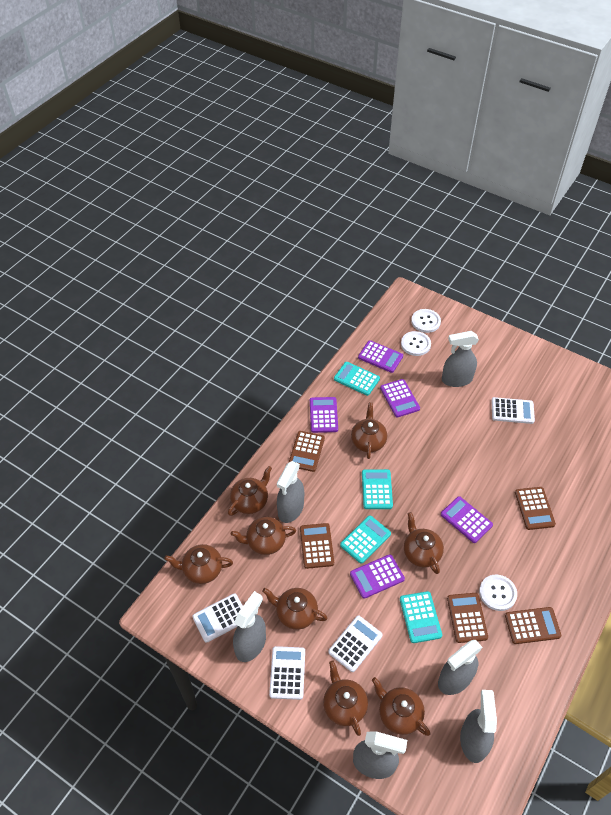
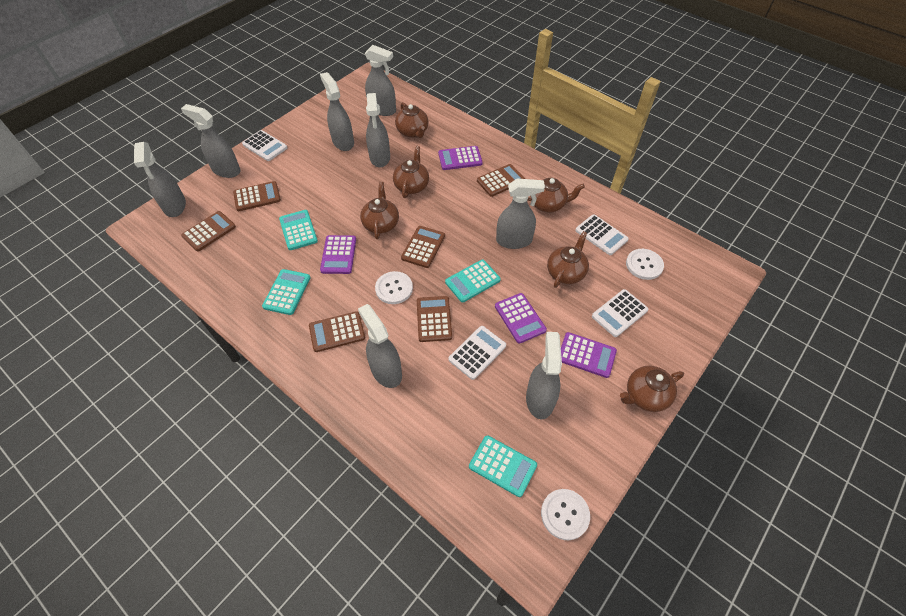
brown calculator: [288,431,325,472] [300,523,334,569] [447,593,488,643] [505,607,561,644] [515,487,556,530] = 5 -> [181,211,236,251] [233,181,281,211] [309,311,365,352] [401,226,445,268] [417,296,452,342] [477,164,525,197] = 6
brown teapot: [165,544,233,584] [228,466,272,516] [231,517,296,555] [262,588,328,630] [323,661,368,736] [351,402,387,459] [372,677,430,736] [404,512,444,574] = 8 -> [360,182,399,239] [393,146,429,198] [395,102,429,138] [528,178,585,212] [547,231,589,288] [620,366,684,412] = 6
grey spray bottle: [233,591,266,662] [277,461,304,523] [353,731,407,779] [438,640,483,695] [442,331,479,387] [460,690,497,763] = 6 -> [134,142,186,217] [181,104,241,178] [320,72,354,151] [358,304,402,388] [365,45,396,116] [366,93,390,167] [496,179,545,249] [526,332,562,419] = 8
purple calculator: [310,397,338,433] [350,554,405,599] [358,340,403,373] [380,379,420,418] [441,496,493,543] = 5 -> [320,235,356,274] [438,146,482,170] [495,293,547,344] [561,332,617,378] = 4

